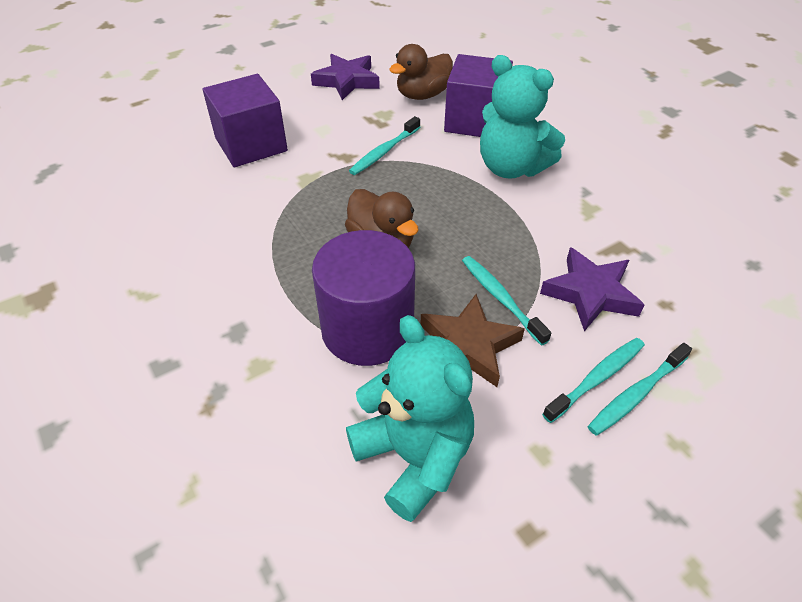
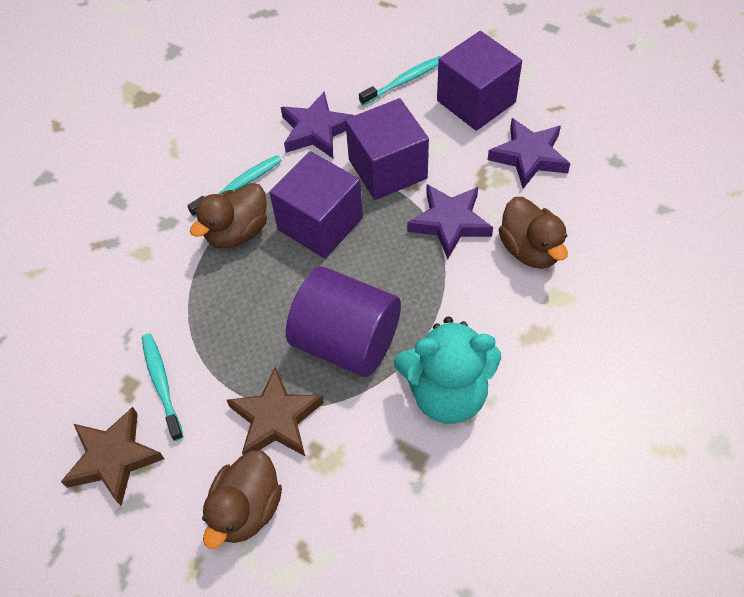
brown duck: [345,189,418,248] [389,44,453,100] = 2 -> [190,183,267,248] [202,450,282,549] [499,197,568,269] = 3
brown star: [420,294,525,387] = 1 -> [61,407,164,506] [227,367,324,456] = 2
purple cube: [203,74,288,167] [444,54,513,137] = 2 -> [269,151,363,259] [345,98,429,200] [437,31,522,131] = 3
purple star: [311,54,380,100] [540,247,644,331] = 2 -> [281,91,355,158] [407,184,493,259] [488,118,570,189] = 3
turquoise teddy bear: [346,315,474,522] [480,55,565,179] = 2 -> [394,317,501,424] = 1
turquoise toothbrush: [349,116,420,175] [462,256,551,346] [542,338,645,423] [587,343,692,436] = 4 -> [142,333,183,441] [187,155,282,217] [359,56,441,106] = 3

